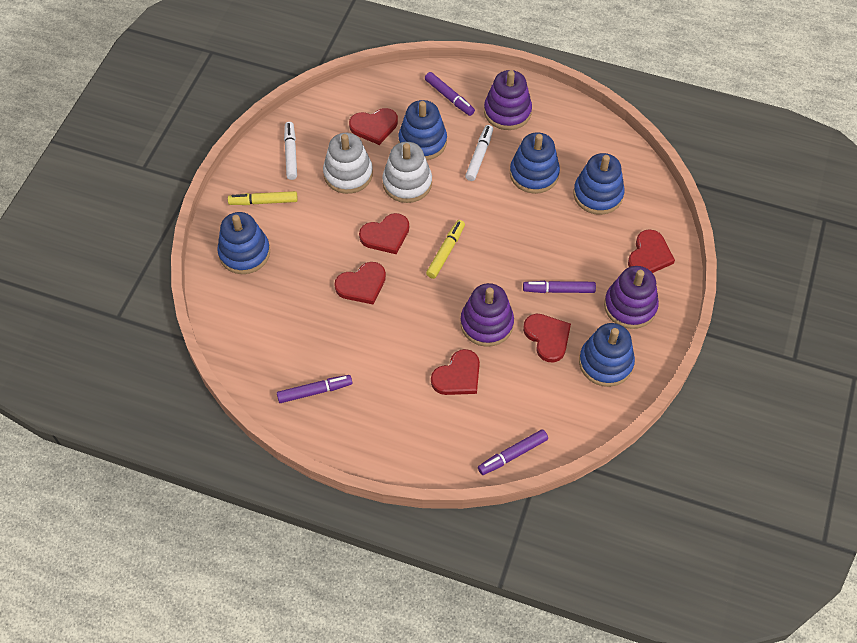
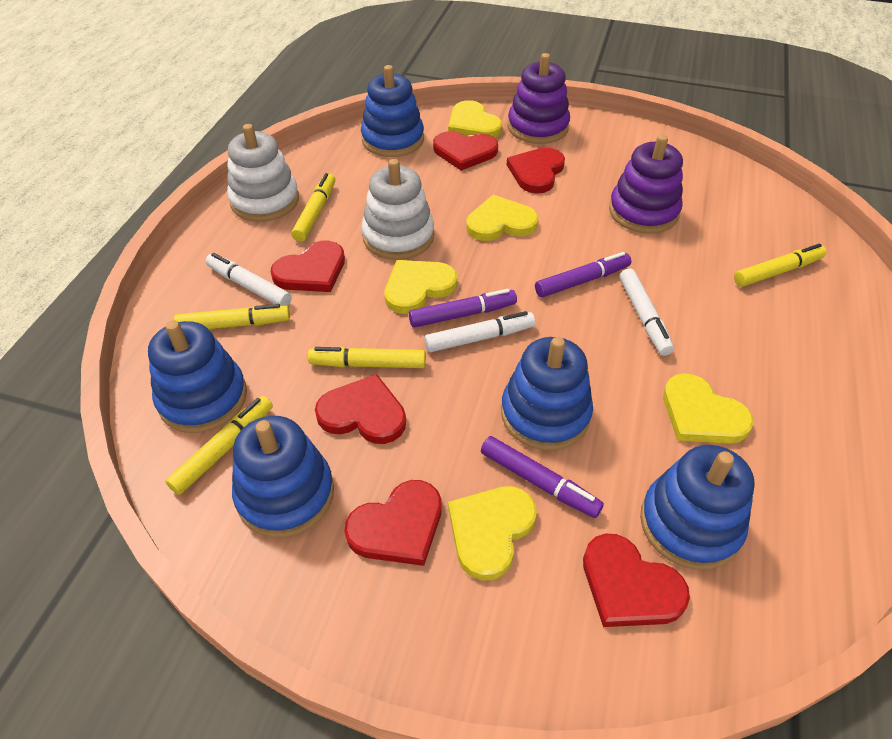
purple marker: [277,375,352,403] [425,72,475,116] [478,429,548,475] [523,281,596,293] = 4 -> [409,289,517,328] [481,436,604,518] [535,252,631,297] = 3
purple stacking toy: [460,283,514,347] [484,70,532,130] [604,266,659,329] = 3 -> [508,53,570,144] [609,135,683,234] = 2
white marker: [284,122,297,180] [465,125,493,181] = 2 -> [206,253,292,306] [424,311,535,352] [619,268,674,356] = 3
yellow heart: none = 0 -> [385,260,457,314] [448,100,502,138] [448,486,537,581] [466,195,539,241] [663,373,753,444] = 5
yellow marker: [228,191,298,205] [426,220,465,279] = 2 -> [165,396,273,495] [174,304,290,329] [291,173,335,242] [308,347,426,368] [734,244,827,287] = 5

